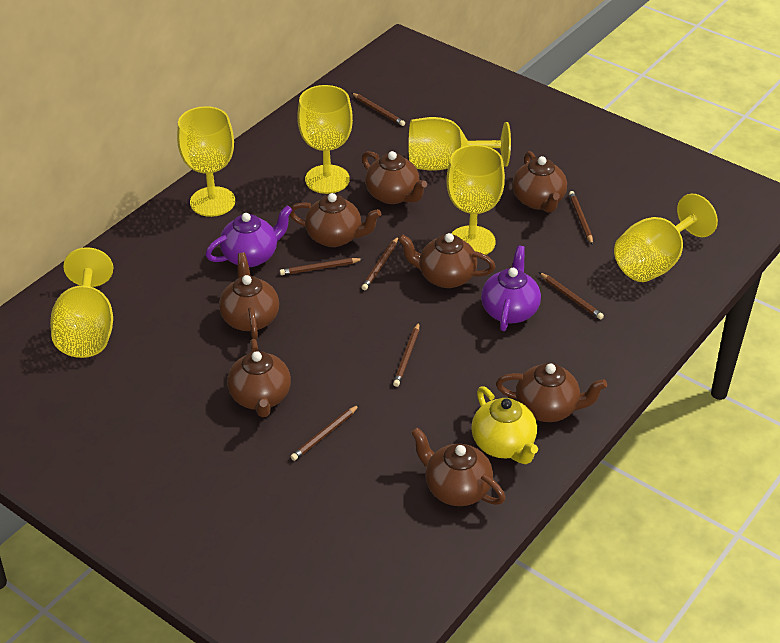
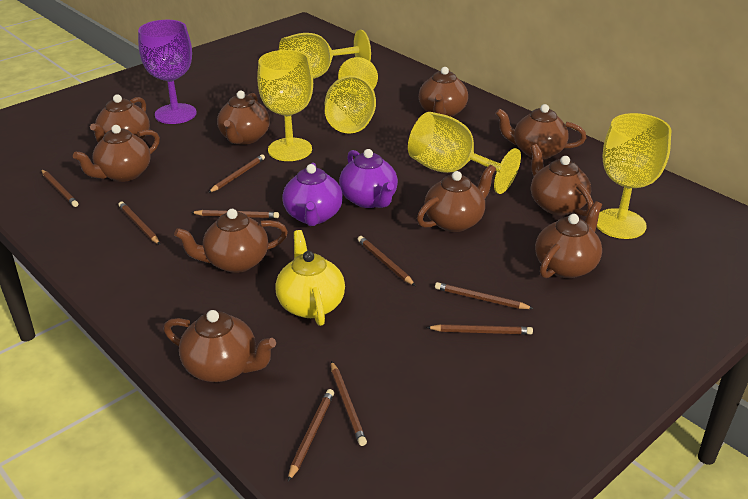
brown pencil: [280,258,363,275] [290,405,359,461] [352,93,405,126] [362,236,399,290] [393,323,419,387] [539,272,604,319] [569,191,593,245] = 7 -> [41,169,78,207] [118,202,160,245] [191,210,279,218] [208,154,265,193] [288,389,334,481] [331,361,367,446] [358,236,416,286] [426,324,533,334] [435,282,534,309] = 9
brown teapot: [219,253,279,339] [227,339,291,417] [290,193,381,247] [362,151,427,204] [398,233,496,288] [411,427,505,506] [496,363,607,422] [512,151,567,213] = 8 -> [73,125,160,182] [90,94,150,143] [164,310,276,382] [174,209,288,273] [217,91,270,145] [417,165,496,232] [419,67,468,117] [495,104,587,159] [530,144,593,217] [535,201,602,278] = 10
purple goblet: none = 0 -> [138,20,197,124] = 1
yellow goblet: [50,247,113,358] [177,106,235,217] [297,85,353,194] [409,117,511,171] [446,145,505,255] [614,194,718,282] = 6 -> [257,50,313,161] [279,30,371,79] [325,57,378,133] [408,112,521,194] [597,113,671,239] = 5

